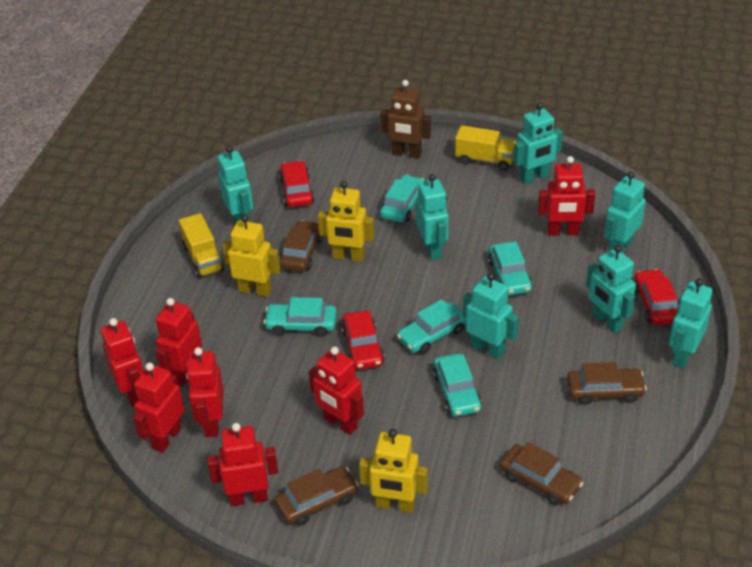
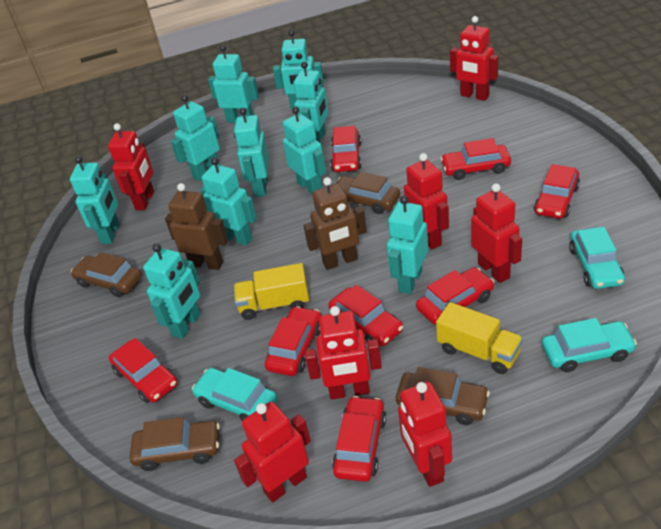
brown robot: [380,80,431,159] = 1 -> [165,183,228,270] [303,177,367,270] = 2
red car: [279,160,314,207] [341,311,385,370] [634,269,678,325] = 3 -> [109,338,178,403] [265,306,321,376] [329,285,403,346] [330,126,362,172] [332,396,386,482] [416,267,494,325] [440,138,511,180] [534,164,580,219] = 8
turquoise car: [264,297,337,337] [380,174,425,223] [397,299,466,354] [433,353,482,417] [488,241,532,296] = 5 -> [192,368,277,421] [542,318,637,372] [569,227,625,289] = 3
turquoise robot: [218,146,253,223] [416,174,449,260] [463,273,519,360] [513,102,563,184] [586,245,636,334] [604,171,646,253] [669,278,713,368] = 7 -> [70,156,120,244] [143,243,200,339] [171,95,220,181] [201,157,257,245] [208,45,259,123] [234,108,269,197] [273,30,324,109] [283,106,326,194] [293,62,328,142] [387,195,428,294] = 10
yellow robot: [222,215,280,297] [318,181,374,262] [359,429,428,513] = 3 -> none = 0

